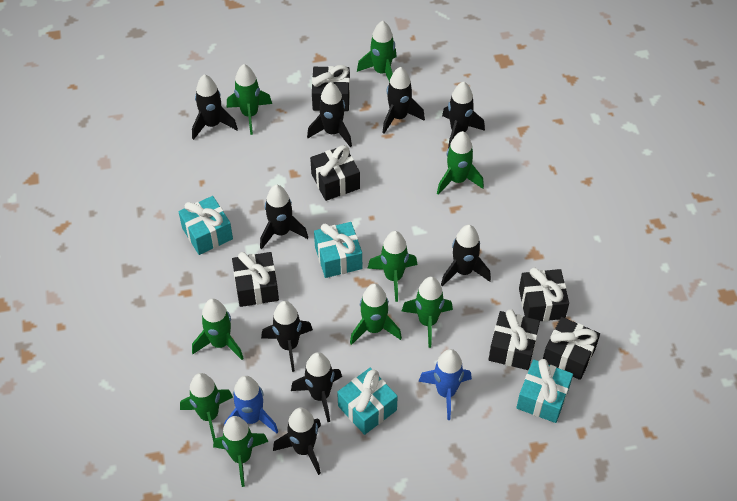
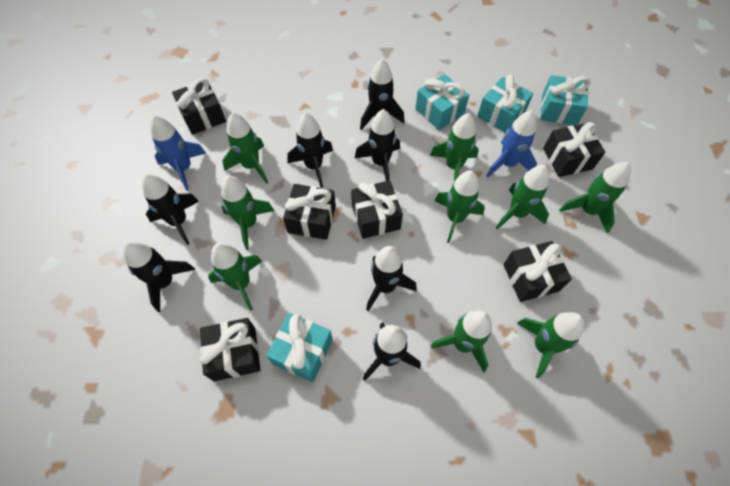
black rocket: [192,74,238,140] [260,185,308,249] [261,301,313,372] [273,407,321,475] [291,352,342,422] [307,82,352,147] [382,67,425,134] [441,225,491,287] [442,82,485,148] = 9 -> [123,241,195,312] [142,174,199,245] [287,113,333,188] [355,109,400,181] [360,59,405,130] [363,323,421,381] [366,246,417,311] = 7

